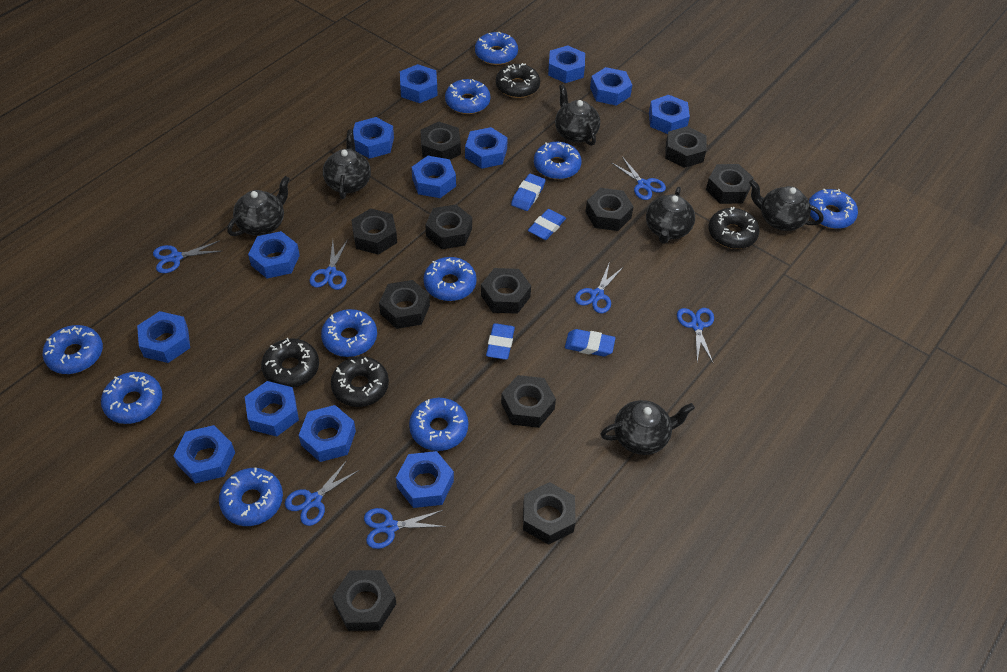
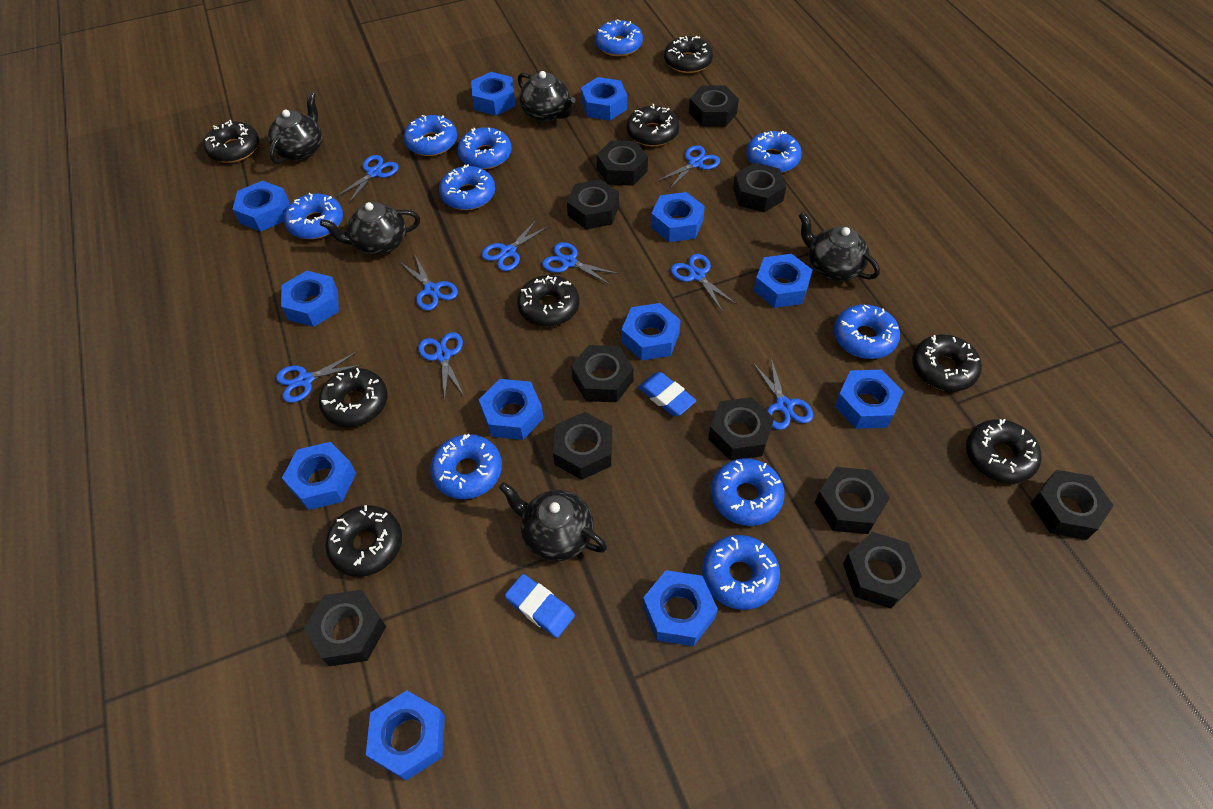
black donut: [261,338,319,388] [331,356,389,407] [496,63,540,98] [709,207,760,249] = 4 -> [204,120,259,163] [319,368,387,427] [325,505,402,577] [517,275,579,327] [627,104,679,146] [664,36,713,73] [912,334,982,391] [966,419,1042,484] = 8
black teapot: [227,176,290,236] [323,130,371,199] [555,84,600,146] [601,400,695,455] [646,187,695,244] [749,179,823,231] = 6 -> [268,92,322,164] [320,202,420,255] [499,482,607,561] [518,71,576,122] [799,212,880,281] = 5
blue eraser: [486,323,515,360] [511,173,545,211] [528,209,566,240] [565,329,615,357] = 4 -> [505,574,575,638] [638,372,696,416] = 2
blue nut: [137,311,190,363] [173,425,235,484] [245,381,299,437] [248,231,300,278] [299,405,356,462] [353,117,394,159] [396,451,454,508] [400,64,438,103] [412,156,456,198] [465,127,508,169] [548,45,585,83] [590,67,632,106] [649,95,690,134] = 13 -> [232,181,290,232] [281,271,339,327] [282,442,356,510] [366,691,445,781] [471,72,516,116] [479,379,543,440] [581,77,627,121] [622,303,681,361] [643,570,718,646] [651,192,705,242] [754,254,813,308] [835,370,904,429] = 12
blue scissors: [153,240,221,273] [285,460,359,526] [310,240,348,290] [364,508,446,549] [575,264,623,313] [612,158,666,200] [677,308,714,363] = 7 -> [276,352,363,403] [336,155,399,204] [400,255,458,311] [418,332,464,401] [481,219,549,271] [542,242,619,285] [657,145,720,190] [671,254,736,311] [753,358,813,430] = 9

